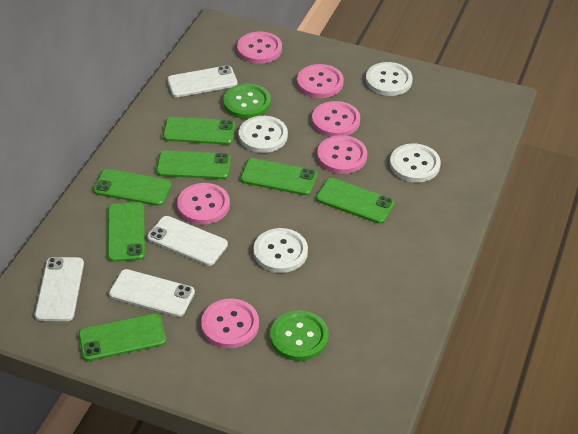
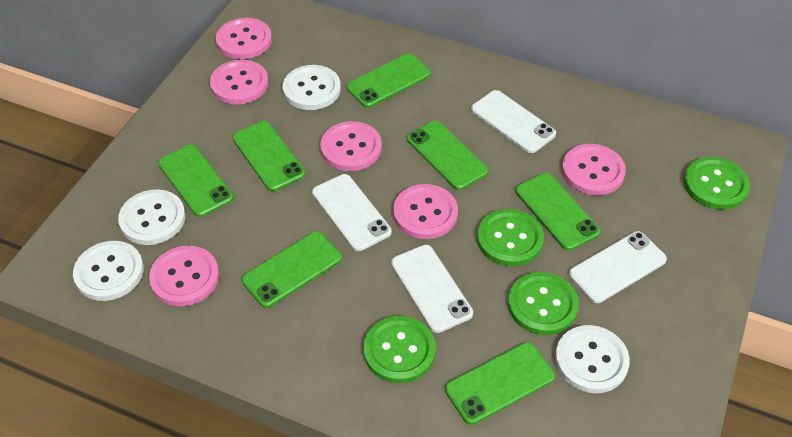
green button: [223,84,271,119] [270,310,329,361] = 2 -> [363,316,436,383] [477,209,544,266] [508,272,579,335] [683,157,750,210] = 4

